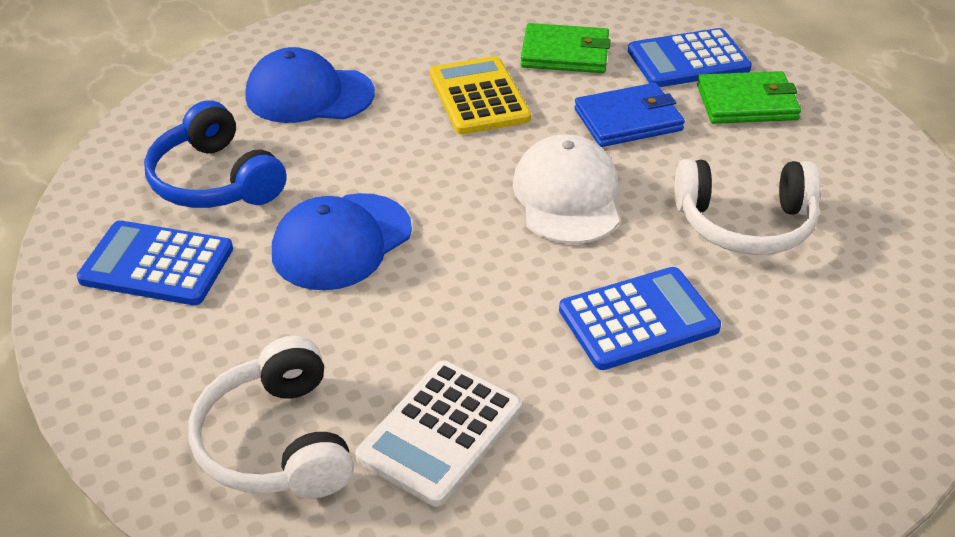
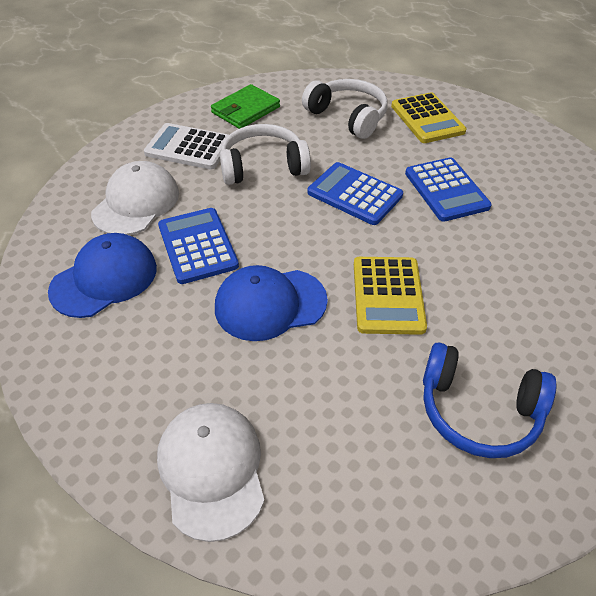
blue wallet: [574,83,685,147] = 1 -> none = 0
green wallet: [521,23,611,73] [697,71,801,124] = 2 -> [211,84,280,129] = 1
white cap: [513,134,619,244] = 1 -> [91,161,179,235] [157,403,265,542] = 2
yellow calculator: [430,56,531,134] = 1 -> [354,257,427,335] [391,92,467,143] = 2

